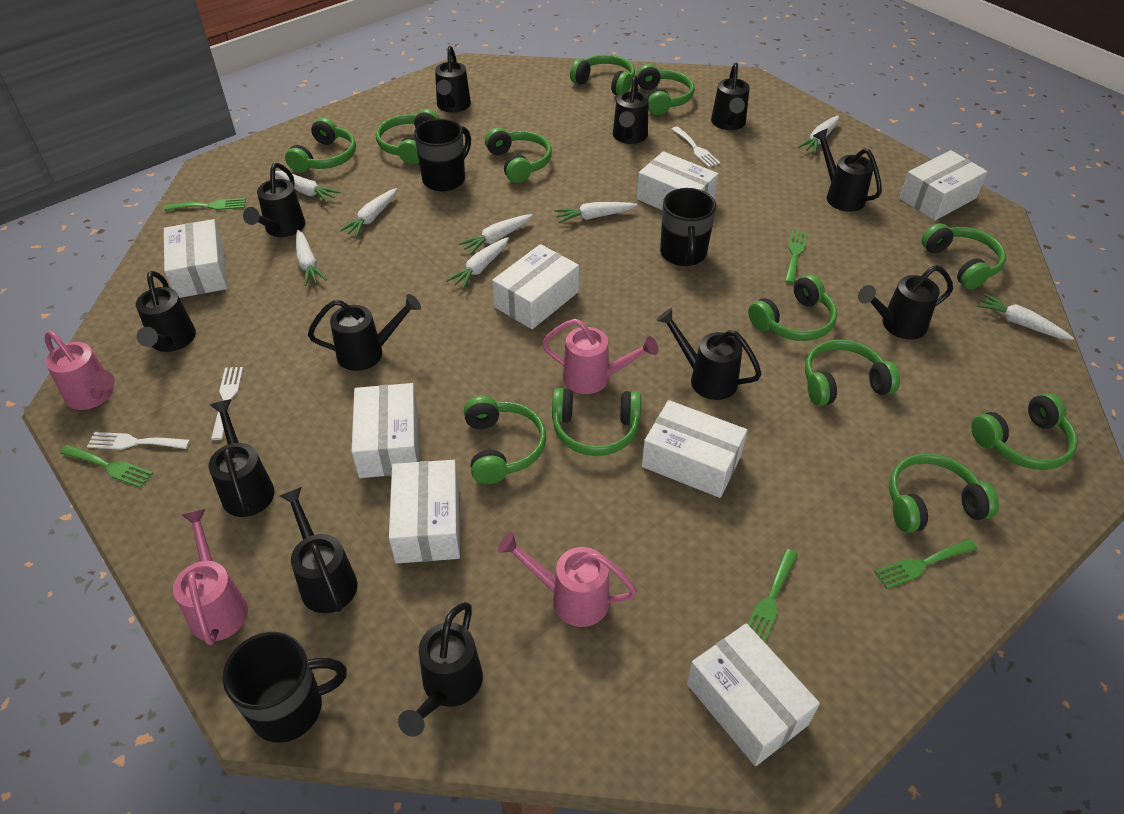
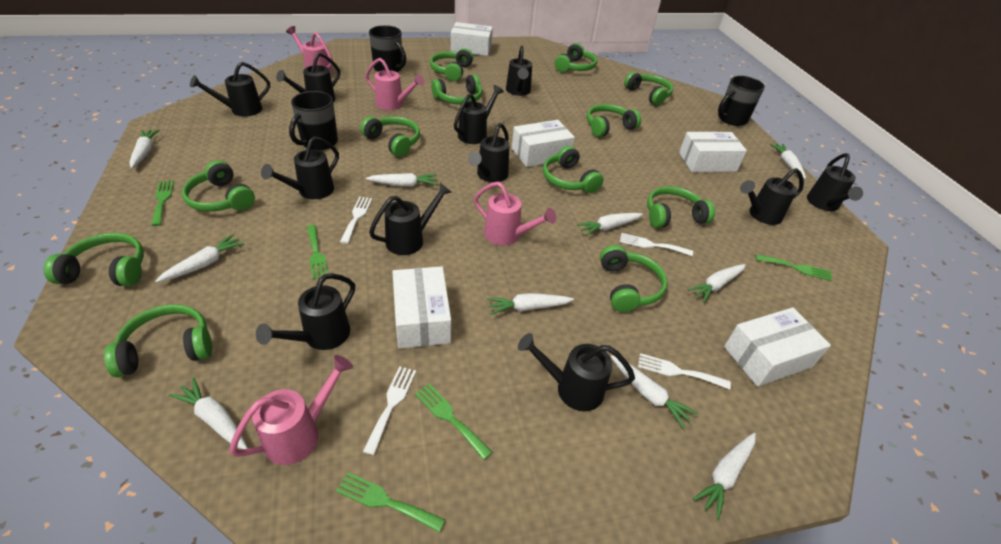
black watering can: [136,271,196,352] [209,399,275,517] [243,163,305,237] [280,487,357,613] [308,294,421,371] [398,602,483,737] [435,46,471,113] [613,75,648,144] [656,308,761,400] [711,62,750,130] [813,128,882,212] [858,265,953,339] = 12 -> [190,62,270,117] [256,273,355,350] [261,136,339,199] [276,53,340,102] [369,183,452,255] [454,85,504,144] [468,123,509,182] [506,46,532,96] [518,333,635,411] [740,168,804,225] [807,153,863,211] = 11
white box: [164,219,227,298] [351,383,419,478] [389,460,460,564] [492,244,579,329] [637,151,718,210] [642,400,747,498] [687,623,820,766] [899,150,987,221] = 8 -> [392,266,451,349] [451,22,493,56] [512,120,575,167] [679,132,747,172] [724,307,831,387] = 5
white carrot: [275,171,340,203] [296,230,327,286] [340,188,397,237] [446,237,509,289] [458,214,533,255] [555,202,638,223] [798,115,839,154] [976,293,1074,340] = 8 -> [129,129,160,169] [155,234,244,283] [169,377,248,449] [366,173,437,187] [487,293,574,315] [577,213,643,236] [610,355,698,429] [688,264,746,303] [693,433,756,520] [770,144,806,179] = 10
white fork: [87,432,190,450] [211,367,243,440] [672,126,720,167] = 3 -> [340,197,372,244] [363,366,416,455] [620,233,693,256] [638,353,731,389] = 4

